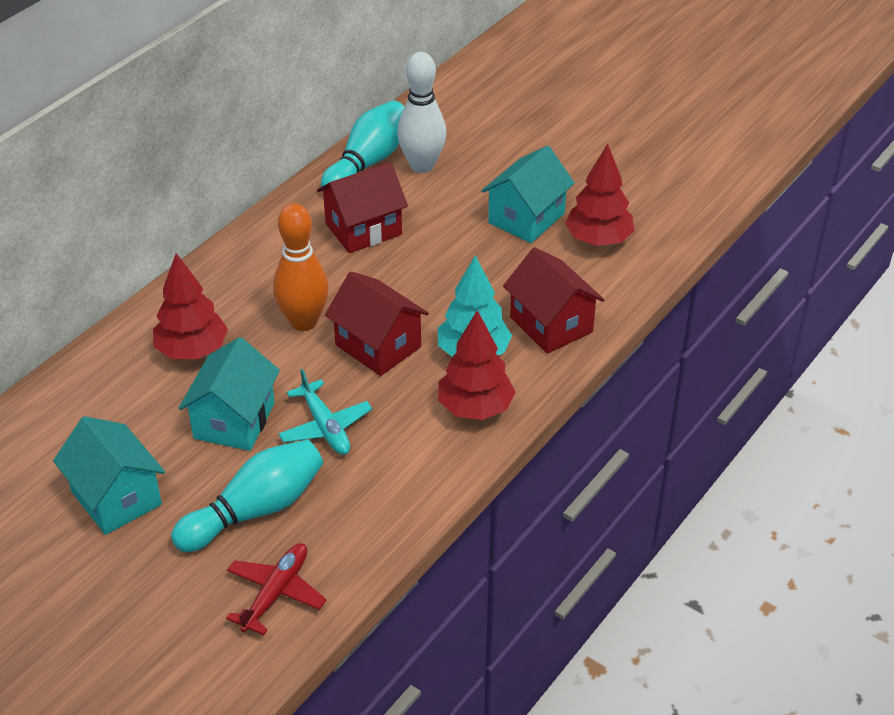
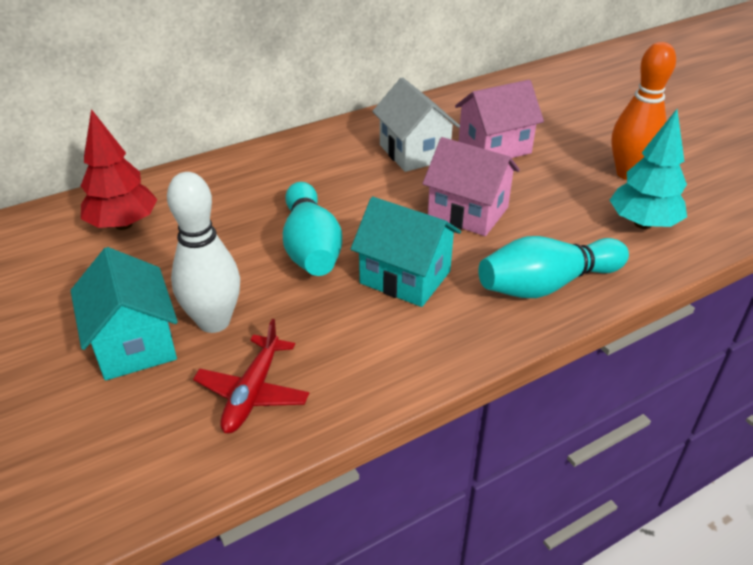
pink house: none = 0 -> [423,137,520,236] [455,80,544,158] = 2
red house: [317,162,408,253] [325,271,429,376] [503,247,604,354] = 3 -> none = 0
red tree: [153,253,228,359] [438,310,515,420] [565,144,634,246] = 3 -> [81,109,158,230] = 1
turquoise house: [53,416,165,535] [179,337,280,451] [481,145,575,243] = 3 -> [70,247,178,381] [351,197,461,307] = 2
turquoise plane: [278,369,372,455] = 1 -> none = 0
white house: none = 0 -> [372,77,460,172] = 1

